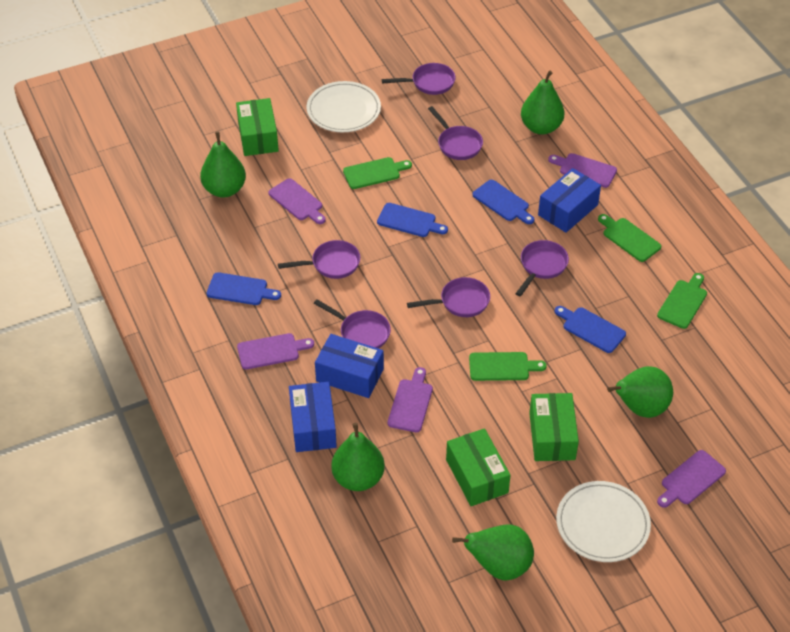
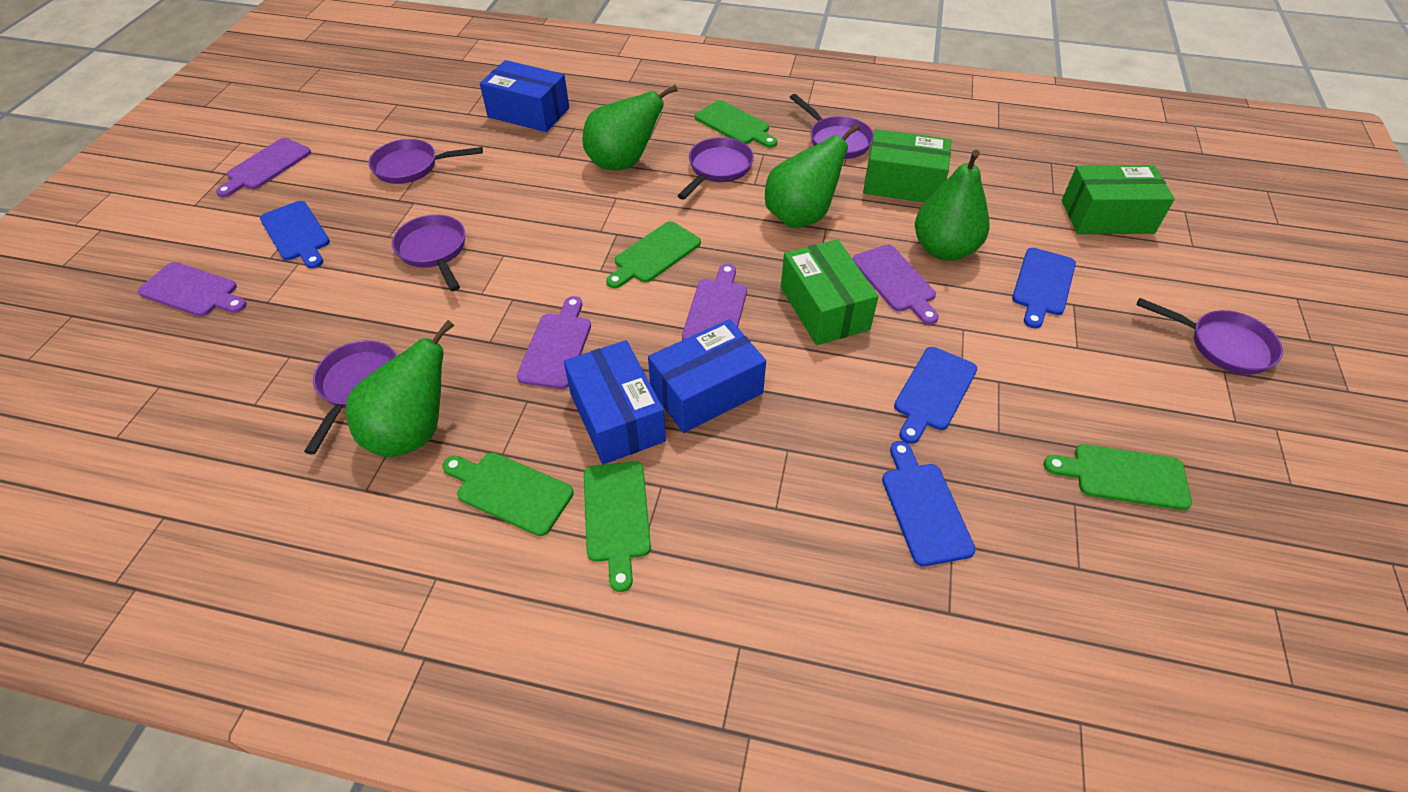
green cutting board: [343,157,412,189] [469,352,547,381] [598,214,661,262] [657,273,707,329] = 4 -> [442,453,574,536] [584,461,651,592] [606,221,701,289] [695,100,777,148] [1044,444,1192,510] = 5
green pear: [200,132,246,198] [331,423,385,491] [452,524,534,580] [521,70,565,134] [607,366,673,418] = 5 -> [346,320,454,457] [582,85,678,170] [765,124,860,228] [915,150,990,261] = 4
white plate: [307,81,381,132] [556,481,651,562] = 2 -> none = 0

